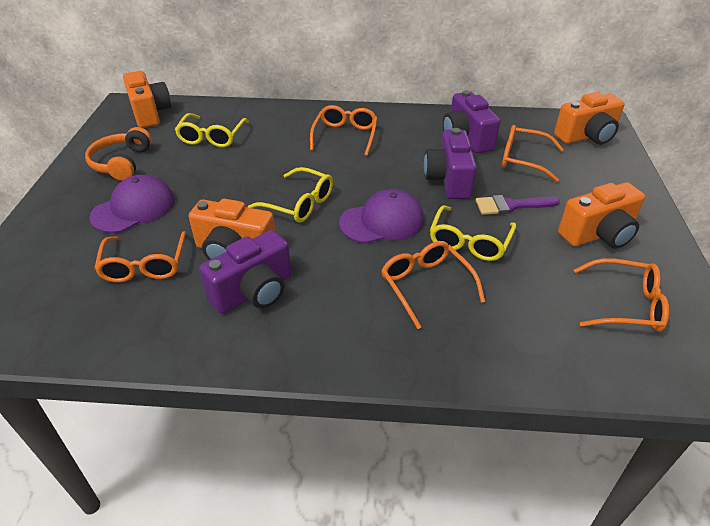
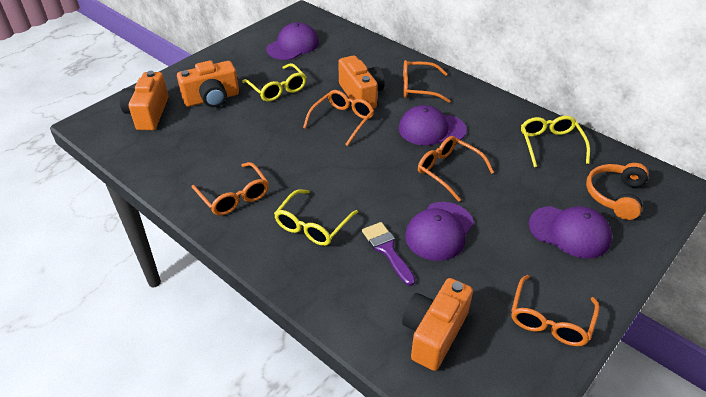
purple camera: [199,230,291,314] [424,128,477,199] [443,90,500,153] = 3 -> none = 0
purple cap: [89,175,175,233] [339,189,424,244] = 2 -> [266,22,319,60] [399,105,467,146] [405,202,474,261] [529,206,612,258] = 4

